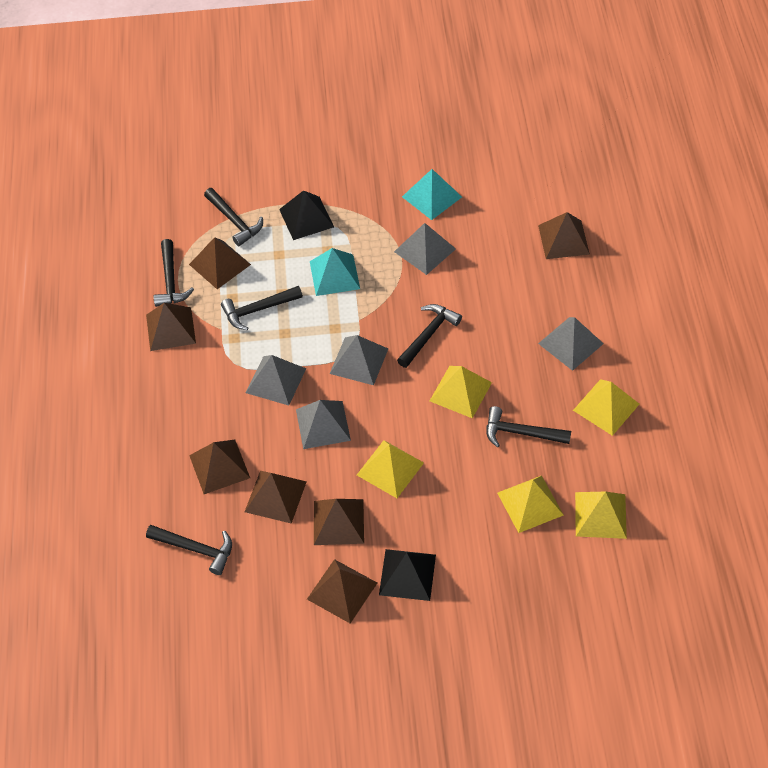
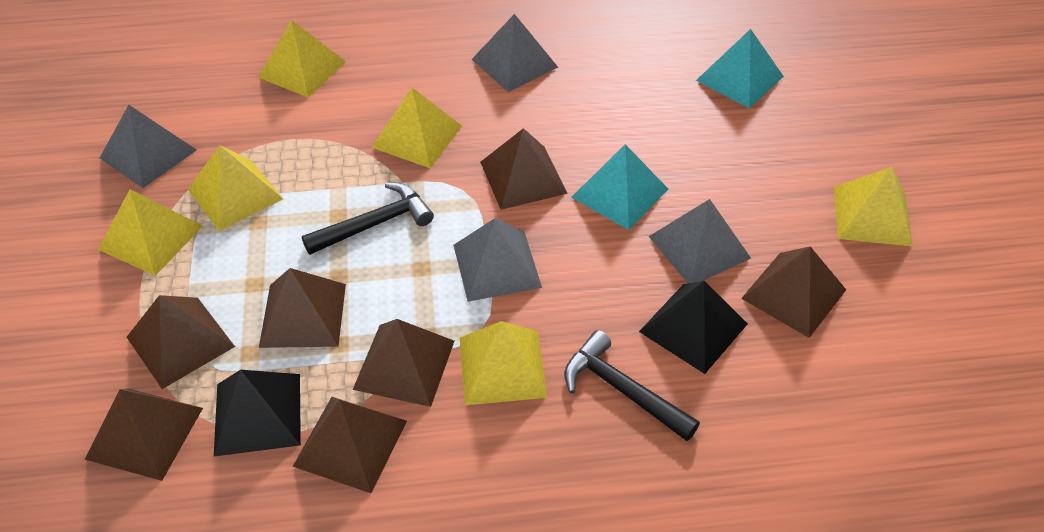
black hammer: [146,525,232,575] [153,239,194,307] [204,188,263,246] [221,286,303,330] [397,304,462,368] [487,406,571,447] = 6 -> [302,182,434,255] [564,330,700,441] = 2
grey pyramid: [246,355,306,406] [296,400,351,449] [330,335,388,385] [394,223,456,275] [538,317,604,371] = 5 -> [100,105,197,188] [453,218,542,302] [472,14,558,92] [648,199,751,283] = 4
yellow pyramid: [357,440,424,498] [430,366,492,418] [497,476,564,533] [573,379,639,436] [575,492,627,539] = 5 -> [98,189,203,276] [188,145,283,231] [258,20,346,98] [371,88,462,168] [460,321,547,405] [834,167,913,247] = 6

